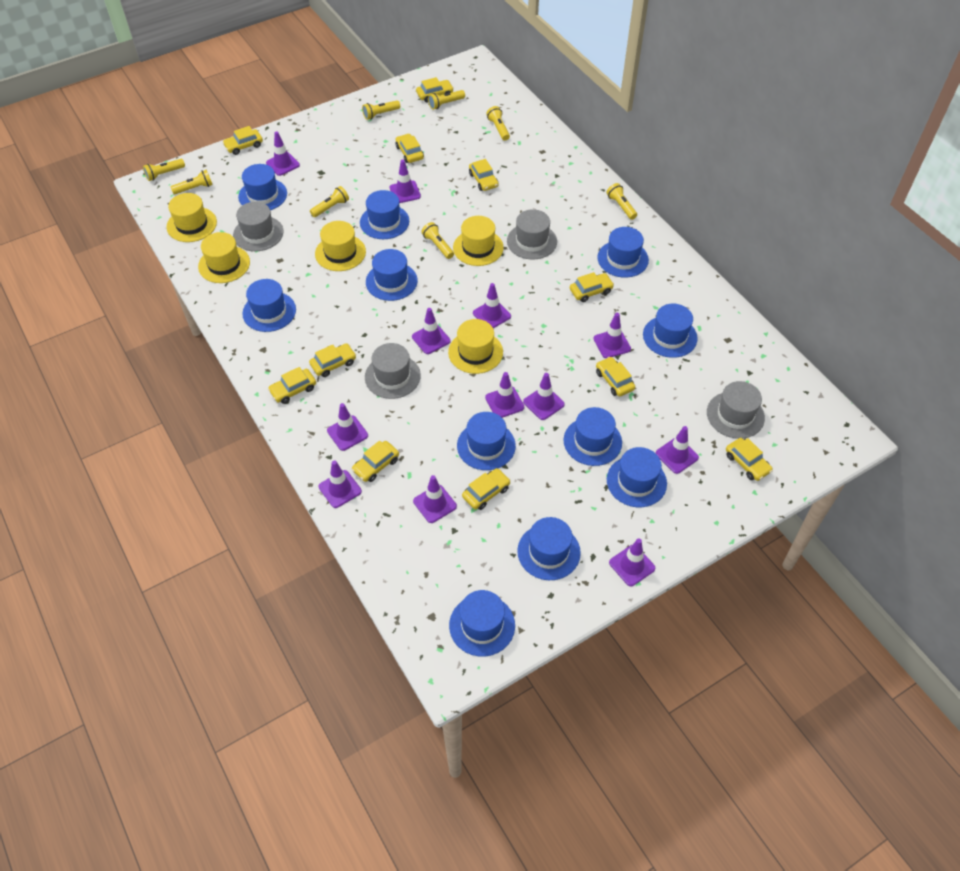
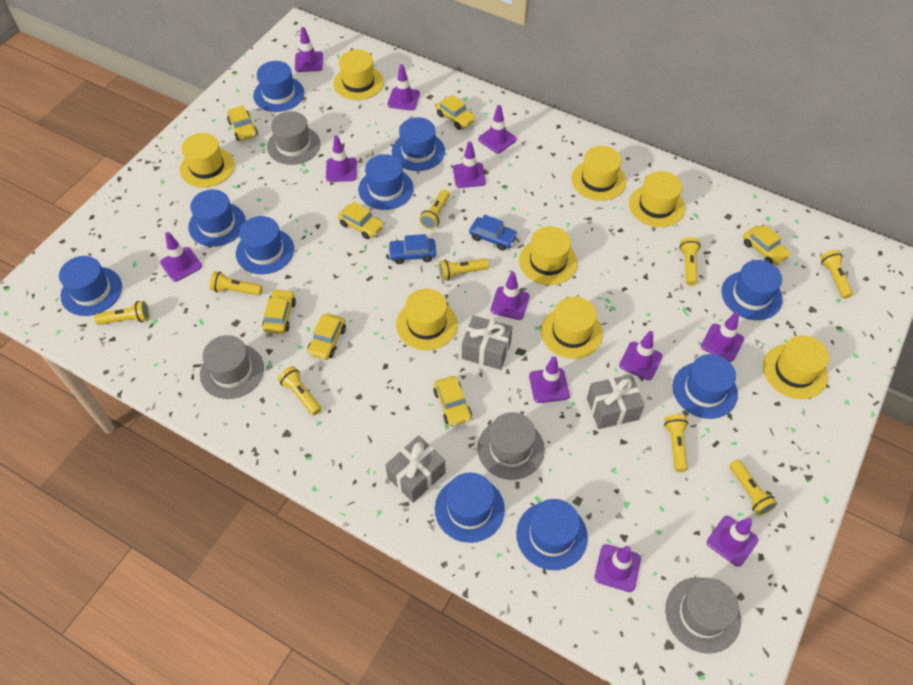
blue car: none = 0 -> [388,234,436,264] [469,215,518,251] = 2
blue hat: [238,164,287,210] [242,279,296,332] [360,190,409,239] [366,249,418,301] [449,590,515,657] [457,412,516,470] [517,517,581,580] [563,407,622,466] [597,227,649,278] [607,447,667,507] [643,304,698,358] = 11 -> [59,256,122,316] [188,190,246,247] [236,216,294,274] [253,61,304,112] [358,154,414,210] [392,117,445,171] [435,472,505,543] [516,499,588,570] [672,354,738,419] [721,260,783,320] = 10
grey gift: none = 0 -> [385,435,446,503] [462,315,513,370] [587,374,645,429] = 3
yellow car: [222,126,263,155] [268,367,316,404] [309,343,356,377] [352,441,399,482] [396,134,424,163] [416,77,454,103] [462,468,510,510] [469,159,499,191] [570,272,614,302] [596,357,635,397] [726,438,773,481] = 11 -> [227,105,258,141] [262,289,296,334] [307,314,346,360] [338,202,384,239] [434,376,472,426] [436,95,476,130] [743,225,791,265] = 7
yellow flashlight: [143,159,185,181] [171,170,213,194] [310,186,349,217] [362,100,400,120] [421,222,454,259] [428,90,465,110] [486,106,510,141] [607,183,637,220] = 8 -> [94,301,150,325] [210,271,263,296] [278,366,321,415] [419,189,450,229] [439,259,489,280] [664,414,688,472] [679,237,701,286] [729,460,777,516] [820,250,853,299] = 9
yellow hat: [167,193,217,242] [198,232,250,283] [315,221,366,271] [448,319,503,374] [453,216,504,266] = 5 -> [180,133,235,187] [333,50,384,100] [396,289,458,350] [519,226,578,285] [541,297,603,359] [571,146,626,201] [629,171,685,227] [763,335,829,399] = 8

